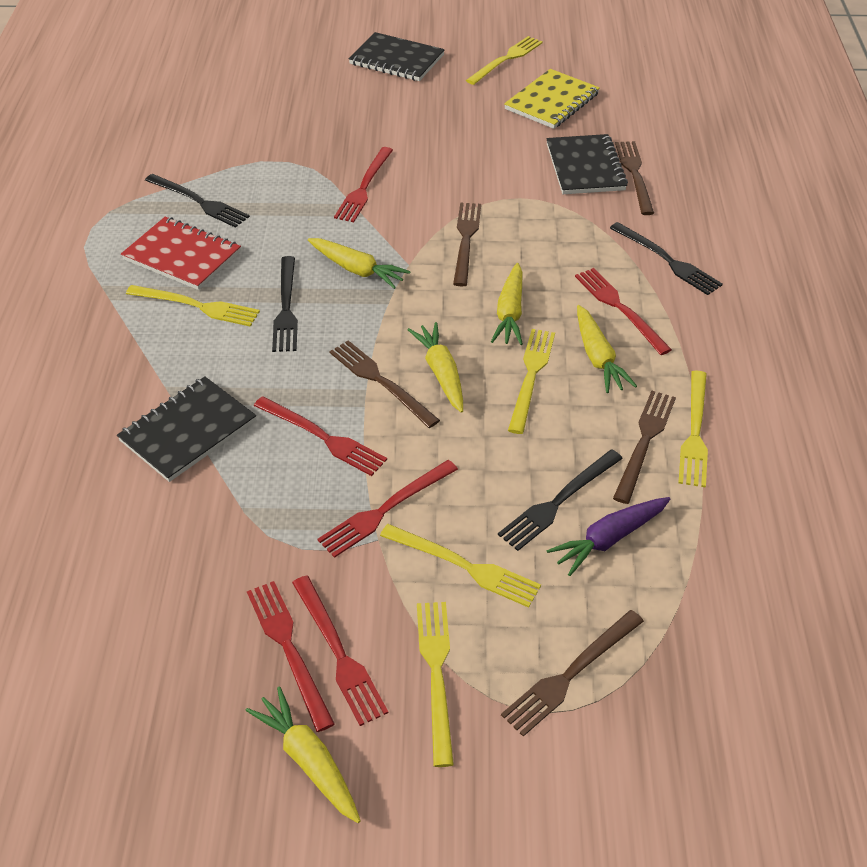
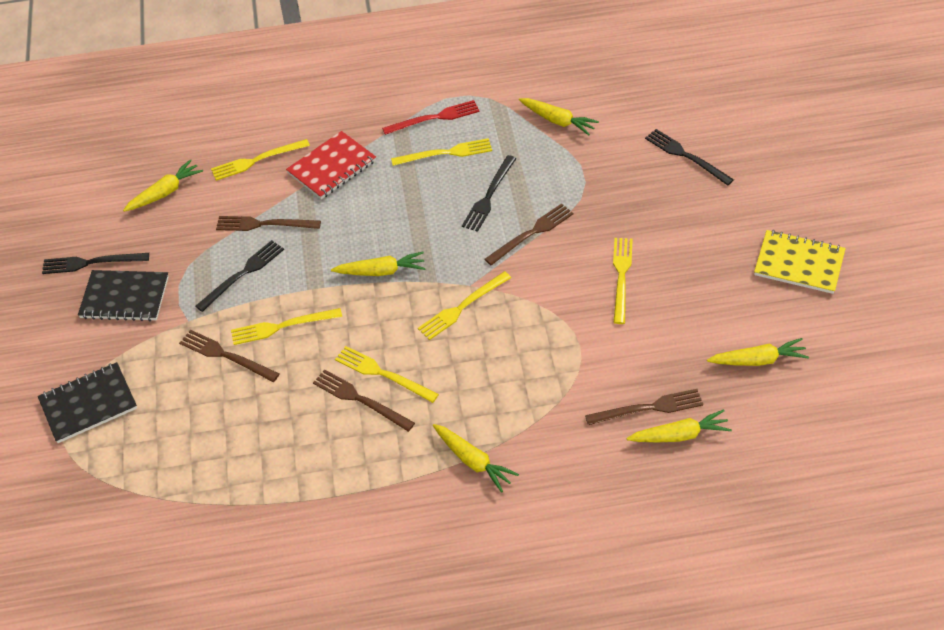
black notebook: [117,376,256,482] [348,32,445,81] [546,134,628,194] = 3 -> [38,362,137,443] [78,270,169,321] = 2
purple carrot: [546,497,671,576] = 1 -> none = 0
red fork: [247,581,335,732] [254,396,387,476] [292,575,388,726] [317,460,458,558] [334,147,393,222] [575,268,672,355] = 6 -> [382,100,480,135] = 1
yellow carrot: [246,686,361,823] [308,238,411,289] [408,322,463,413] [491,263,523,345] [577,305,637,393] = 5 -> [123,159,203,212] [331,252,425,276] [433,424,519,493] [519,98,599,136] [627,409,732,442] [707,338,809,366] = 6

